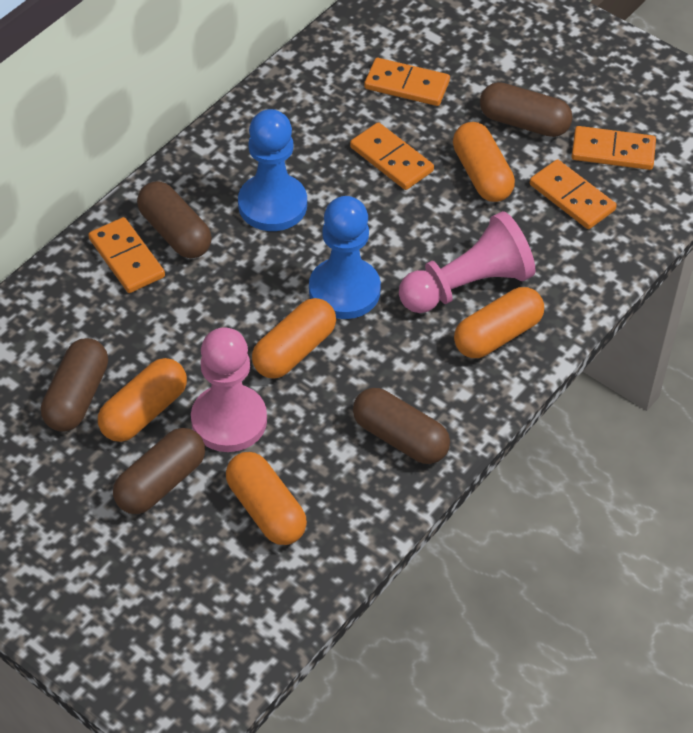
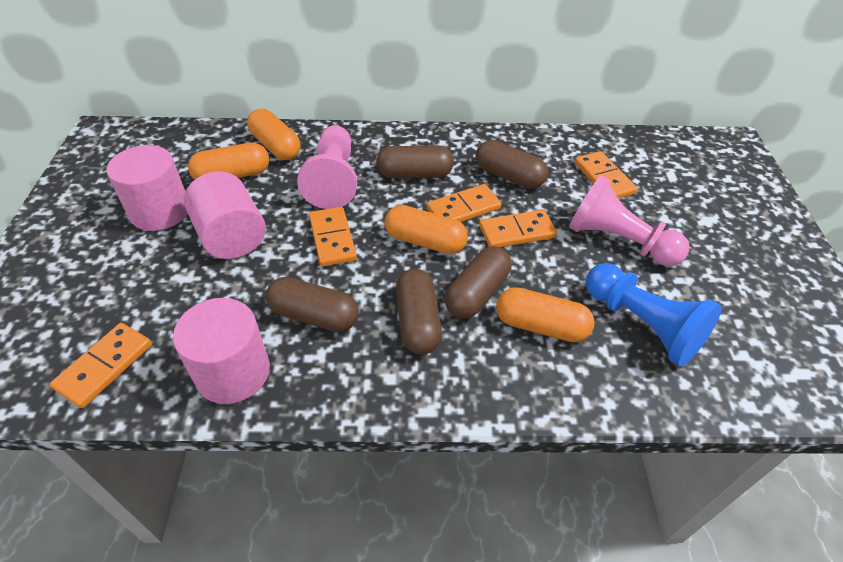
blue pawn: [238,109,307,231] [309,196,381,319] = 2 -> [586,263,722,367] = 1
orange capsule: [98,358,187,442] [226,452,307,545] [252,298,336,379] [453,122,515,202] [454,287,544,358] = 5 -> [188,143,269,180] [247,109,301,160] [385,205,468,254] [496,287,595,342] = 4
pink cylinder: none = 0 -> [107,145,188,231] [173,298,270,404] [184,171,266,259] = 3

